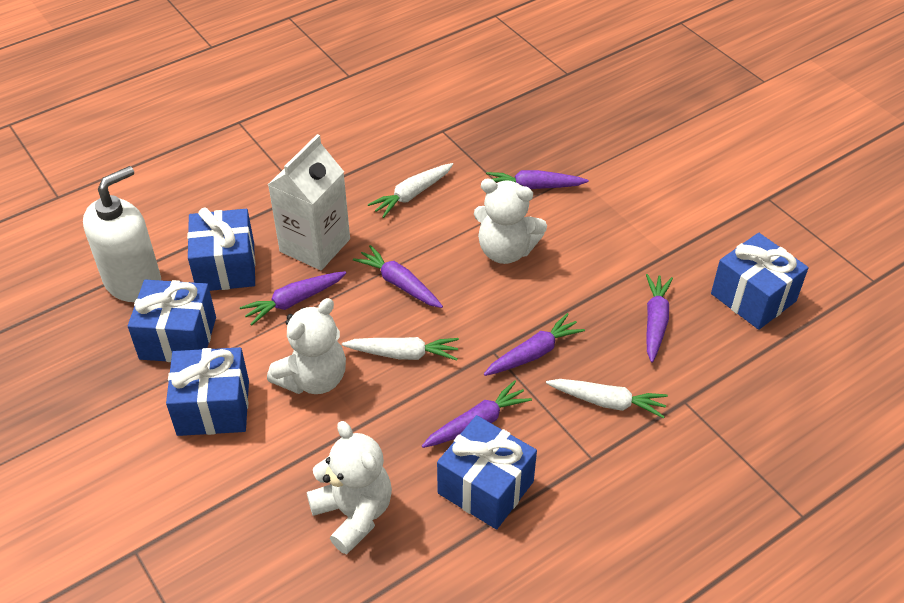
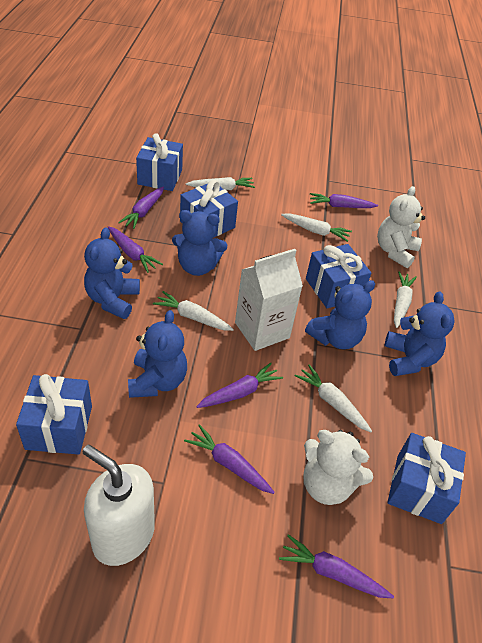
blue teddy bear: none = 0 -> [84,227,140,319] [128,310,187,398] [172,210,227,276] [305,280,375,349] [384,292,455,376] = 5
white carrot: [342,337,459,361] [368,163,453,218] [546,379,668,419] = 3 -> [153,291,234,331] [186,177,255,190] [281,213,352,242] [295,364,372,432] [394,271,417,328] = 5
white teddy bear: [267,298,346,394] [307,421,392,554] [474,179,547,264] = 3 -> [303,430,373,505] [377,186,425,268] = 2

